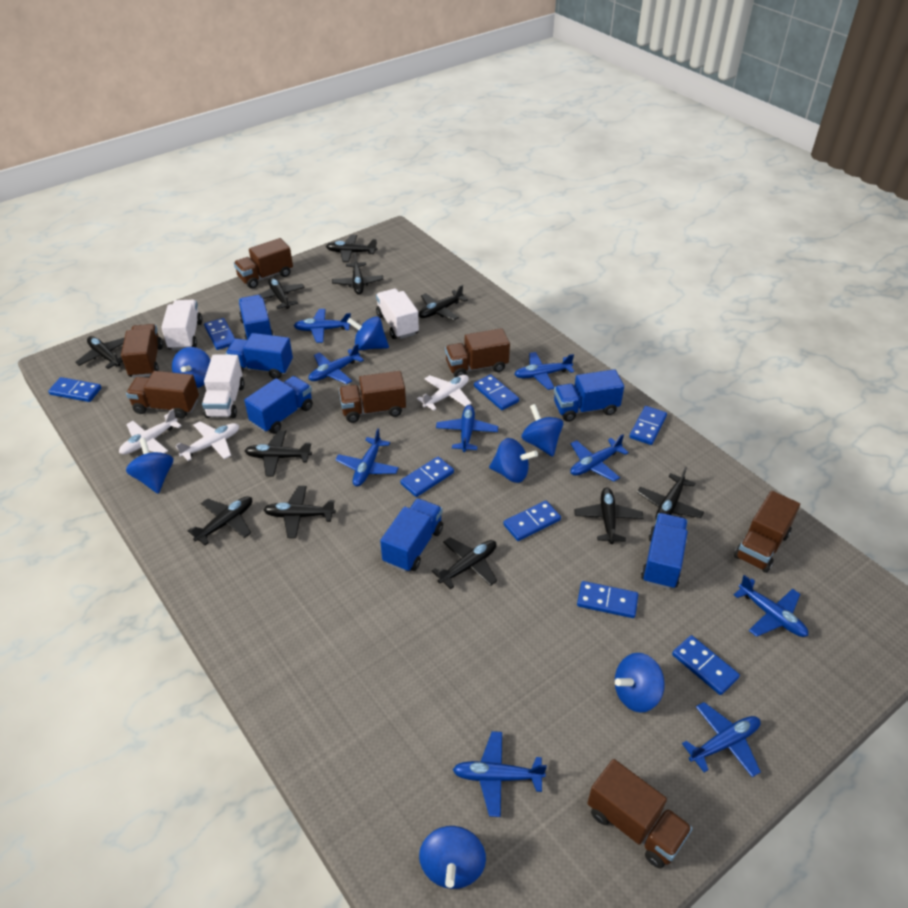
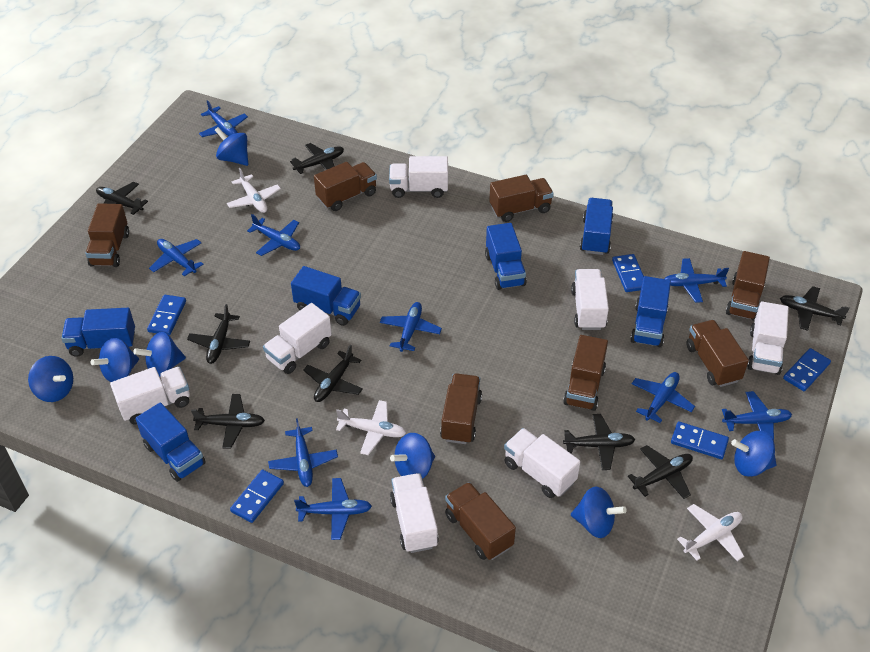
black plane: [75,336,125,369] [188,496,252,545] [245,430,312,477] [258,277,305,309] [263,486,336,538] [326,235,377,262] [332,253,384,295] [418,285,468,321] [432,537,497,589] [574,487,644,544] [637,467,704,520] = 11 -> [96,182,148,215] [187,304,250,364] [191,394,265,449] [290,143,344,174] [303,344,363,402] [563,414,635,470] [628,445,693,499] [780,286,850,331] = 8
blue domino: [48,377,101,402] [204,318,235,350] [400,457,454,497] [474,375,519,410] [503,501,561,541] [577,581,638,618] [629,406,667,445] [672,635,740,695] = 8 -> [147,295,186,335] [230,470,284,523] [612,254,644,292] [671,421,729,459] [783,348,831,391] = 5
brown truck: [121,324,163,378] [126,371,199,419] [234,238,293,289] [339,371,406,423] [445,328,510,377] [587,759,693,869] [734,491,800,573] = 7 -> [85,203,129,267] [314,162,377,211] [440,373,482,444] [445,482,516,560] [489,175,554,222] [563,335,608,411] [686,320,749,387] [726,251,770,321] = 8
white truck: [161,300,202,351] [202,355,245,418] [376,289,419,339] = 3 -> [110,367,190,425] [263,303,332,374] [389,156,448,198] [390,473,439,553] [504,428,580,498] [571,269,609,330] [747,301,789,375] = 7

